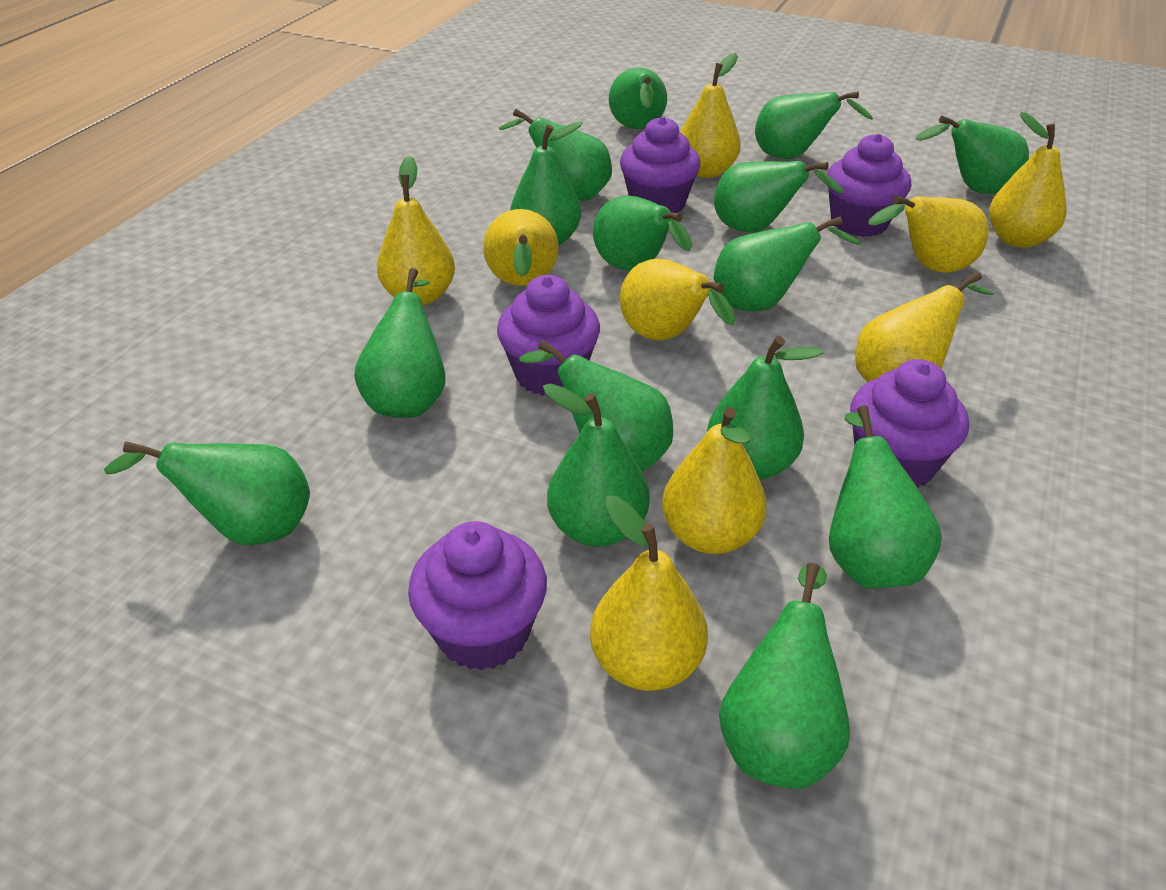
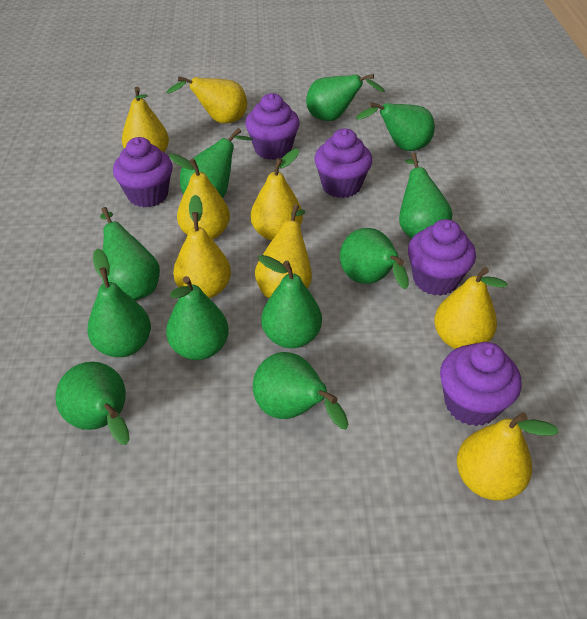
green pear: [104,441,310,545] [354,268,446,418] [499,109,612,201] [510,121,583,245] [519,340,673,471] [543,383,650,547] [593,196,692,271] [609,68,667,129] [707,336,823,480] [714,161,844,233] [714,216,861,311] [719,563,850,789] [755,91,873,159] [829,406,942,589] [915,116,1029,194] = 15 -> [55,362,129,445] [87,248,151,357] [100,207,160,301] [166,276,229,360] [180,128,253,198] [253,352,348,429] [258,255,322,348] [306,74,385,121] [340,228,409,289] [356,102,435,151] [399,153,453,239] = 11
yellow pear: [377,156,455,305] [483,209,559,286] [590,496,708,691] [620,259,736,341] [662,407,767,554] [680,53,741,178] [855,271,993,382] [868,196,989,273] [989,112,1067,248] = 9 -> [122,87,169,152] [167,76,247,124] [169,153,230,240] [173,195,231,298] [251,149,303,241] [255,204,312,298] [434,267,507,349] [457,412,559,501] = 8

